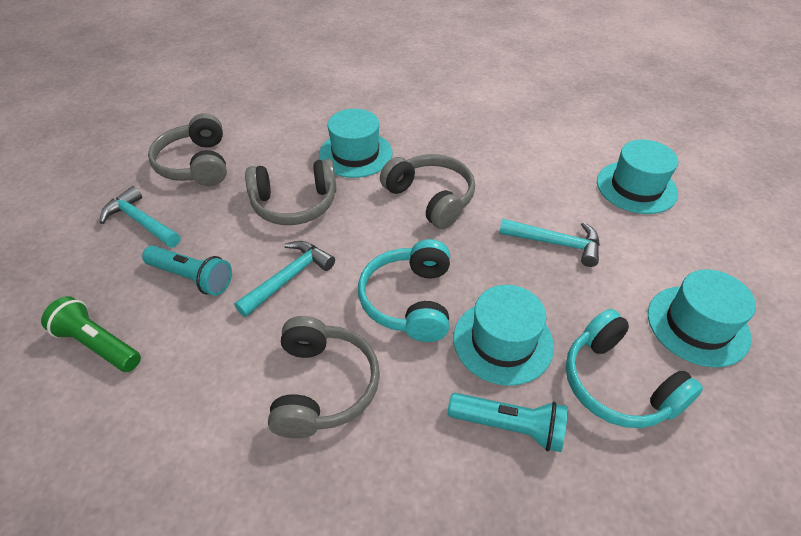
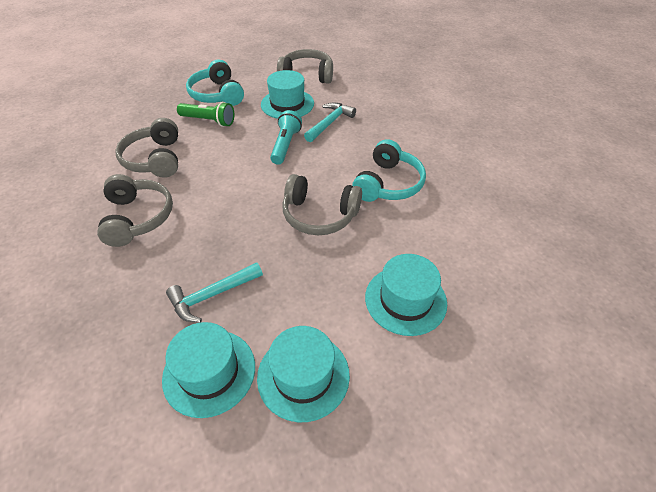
turquoise flashlight: [142,245,232,296] [448,393,568,452] = 2 -> [270,110,302,165] = 1
turquoise hammer: [100,186,180,248] [234,241,335,317] [499,219,600,267] = 3 -> [166,262,263,323] [304,103,356,142] = 2

